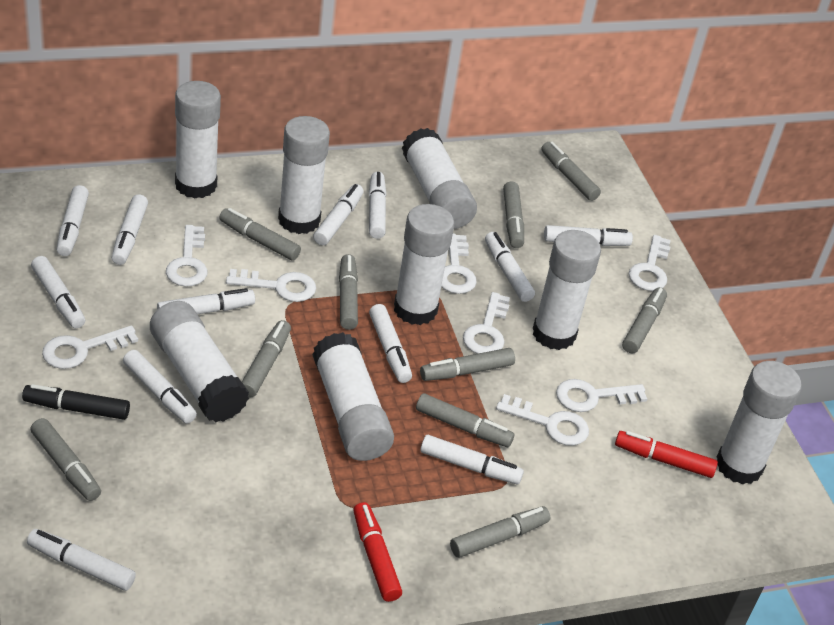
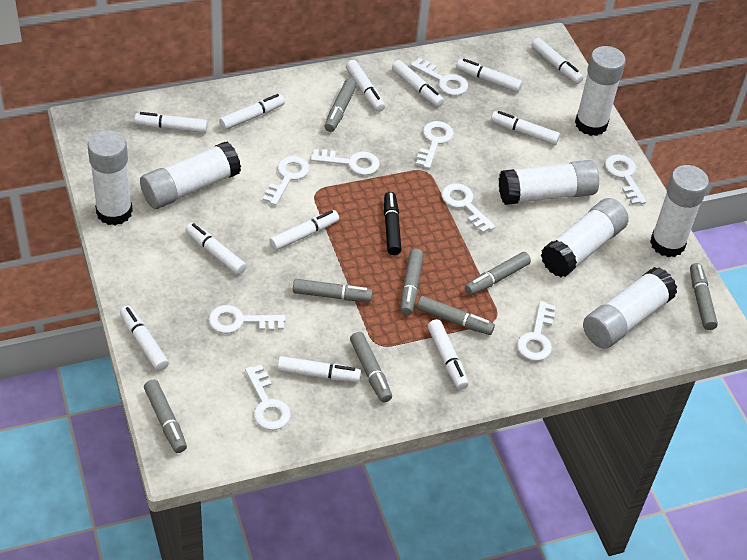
grey marker: [30,418,101,501] [219,208,301,261] [242,320,291,398] [339,254,358,330] [416,393,514,447] [420,348,515,381] [450,506,550,558] [503,182,524,248] [541,142,601,201] [622,287,667,353] = 10 -> [144,380,187,453] [293,279,373,302] [324,79,357,132] [350,332,392,402] [400,249,424,315] [417,296,495,335] [465,252,531,295] [690,263,718,330] = 8
red marker: [353,502,402,602] [615,431,718,478] = 2 -> none = 0
white glue stick: [150,301,249,423] [175,81,221,199] [278,116,330,234] [312,332,394,461] [394,204,454,325] [402,128,477,229] [533,230,601,350] [717,361,802,485] = 8 -> [88,130,133,225] [140,141,241,209] [499,160,599,205] [541,198,629,277] [575,46,626,136] [583,267,677,348] [650,165,709,257] = 7
white key: [42,325,138,369] [166,225,208,287] [226,269,316,302] [441,233,477,294] [463,292,510,354] [496,394,589,446] [556,379,647,412] [629,235,671,291] = 8 -> [208,305,286,333] [245,365,291,430] [263,156,309,206] [311,149,380,175] [410,58,468,96] [416,121,454,169] [441,183,495,233] [517,301,555,361] [605,155,646,205] = 9

